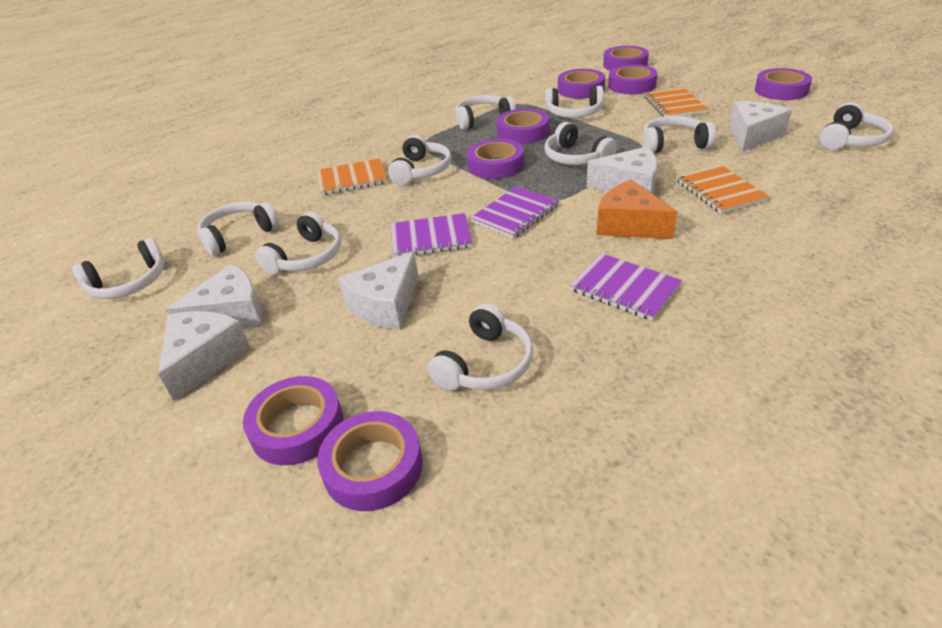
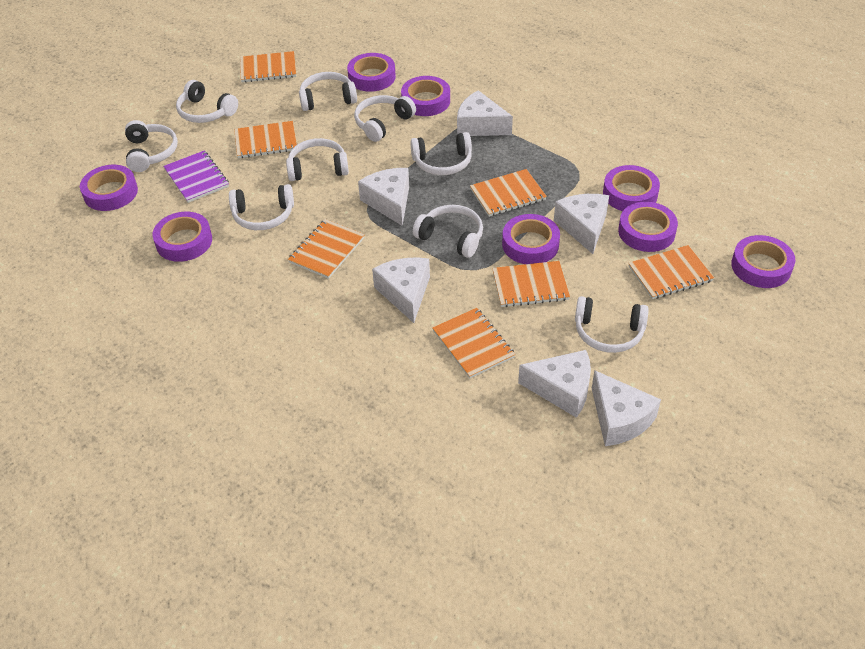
orange cheese: [597,180,677,239] = 1 -> none = 0
orange notebook: [316,158,387,196] [644,88,708,117] [676,164,769,214] = 3 -> [234,121,297,158] [240,51,296,82] [288,219,365,279] [432,308,515,379] [470,169,547,217] [492,261,570,307] [628,245,714,299] = 7
purple notebook: [391,213,472,258] [470,186,559,239] [570,253,682,321] = 3 -> [163,151,229,203] = 1
white cheese: [158,311,250,401] [166,264,263,329] [338,251,419,330] [587,146,658,194] [729,101,792,152] = 5 -> [358,168,409,226] [372,257,430,323] [457,90,513,136] [518,350,591,418] [554,194,609,254] [592,370,661,446] = 6
white headphones: [72,238,165,299] [197,202,279,256] [255,212,341,275] [388,135,452,185] [427,303,533,391] [455,95,516,130] [544,122,617,165] [545,86,604,118] [643,116,716,153] [819,103,894,150] = 10 -> [125,120,178,172] [176,80,238,123] [229,184,294,230] [286,138,349,181] [299,72,357,111] [354,95,416,142] [410,132,472,175] [413,205,483,258] [575,296,649,353] = 9

